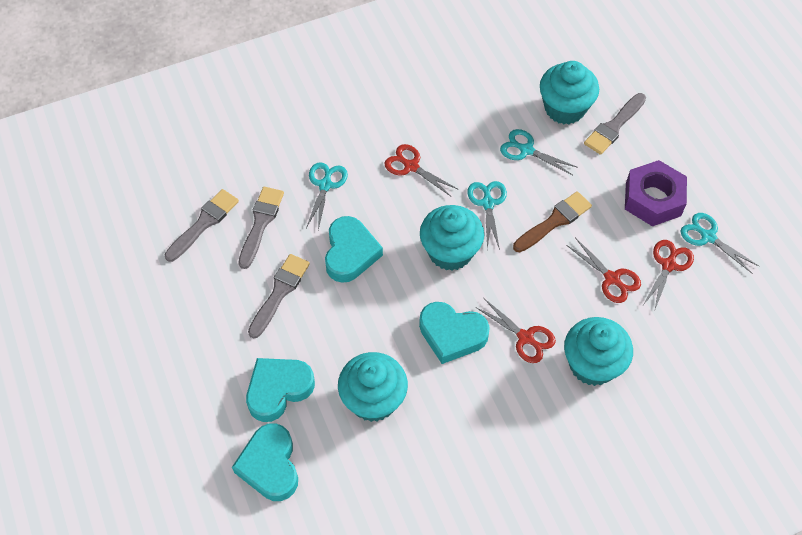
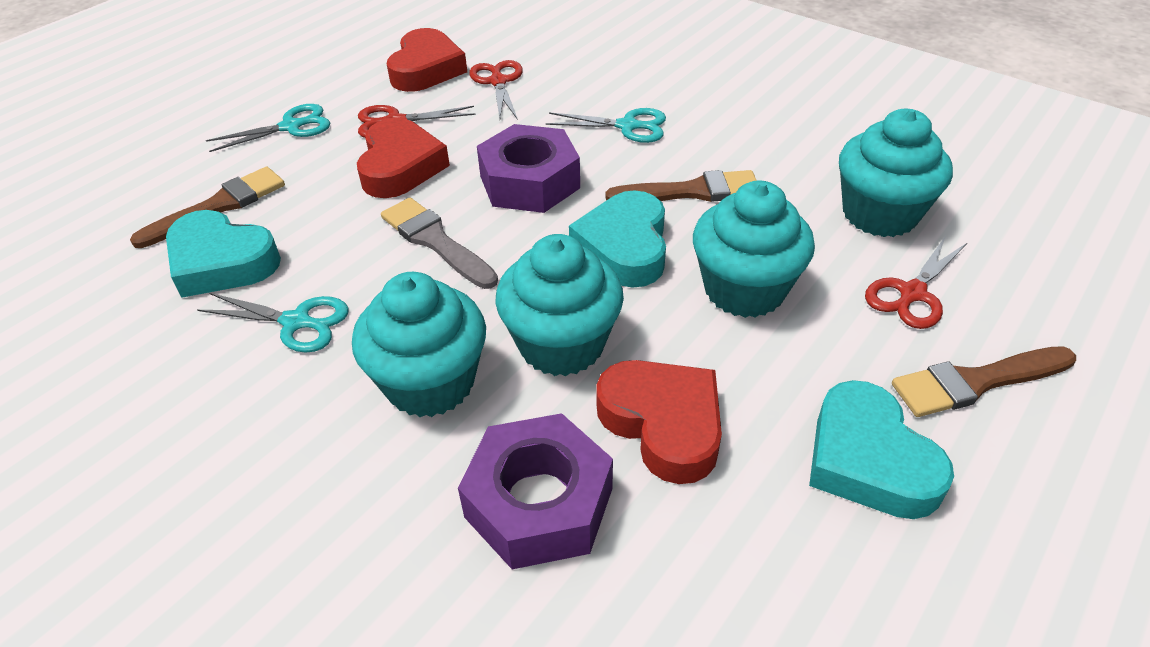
brown brush: [513,191,592,252] = 1 -> [130,167,285,248] [605,170,757,202] [892,346,1076,417] = 3
grey brush: [165,189,239,262] [238,187,284,269] [248,254,310,339] [584,93,646,155] = 4 -> [381,198,498,289] = 1
purple nut: [625,160,687,226] = 1 -> [458,413,613,570] [477,124,580,213] = 2
red heart: none = 0 -> [357,117,450,198] [387,28,467,92] [596,360,722,484] = 3
red scissors: [384,144,459,197] [475,299,556,363] [566,237,641,303] [643,240,694,312] = 4 -> [358,105,476,138] [469,60,523,120] [865,236,968,329] = 3
turquoise heart: [232,423,298,501] [246,358,315,422] [325,216,383,283] [419,302,490,364] = 4 -> [166,210,281,298] [569,190,666,288] [809,380,954,519] = 3
turquoise scissors: [306,162,348,230] [467,181,507,250] [500,129,578,175] [680,213,759,274] = 4 -> [197,293,349,353] [206,104,330,152] [546,108,666,143] = 3

